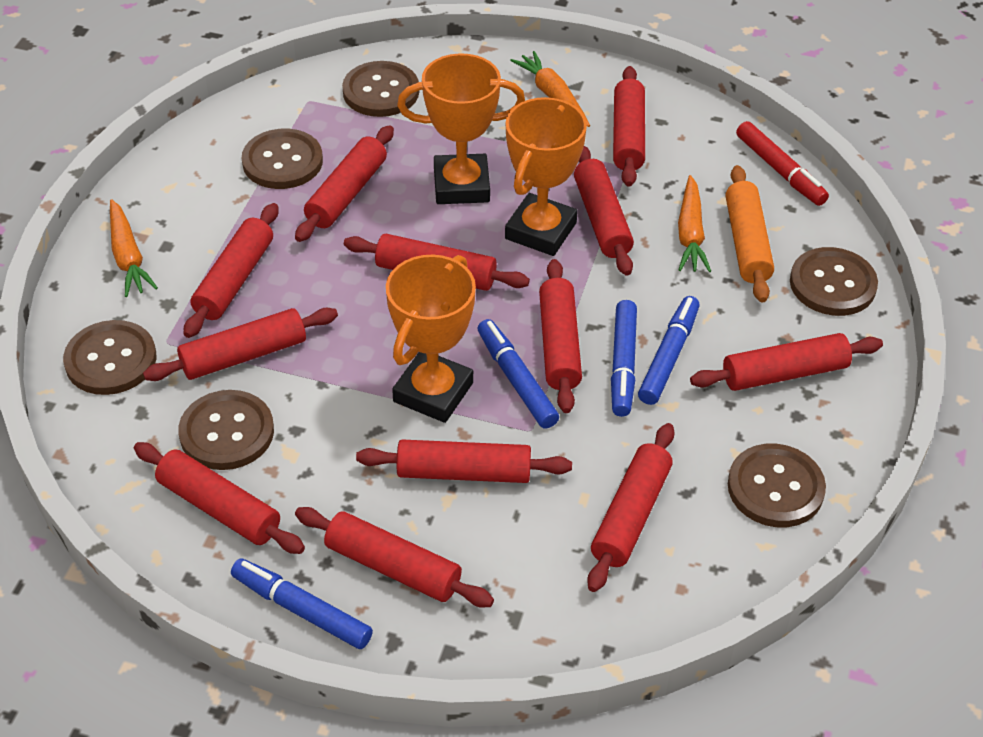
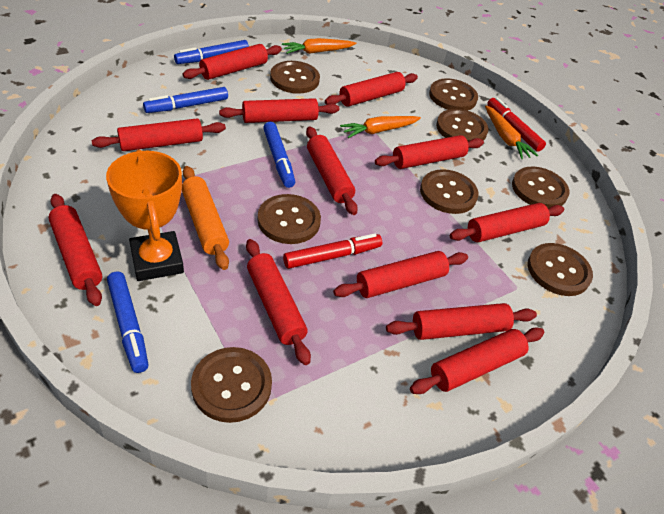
brown button: [63,320,157,395] [178,390,274,470] [242,128,323,189] [342,61,419,117] [728,444,826,527] [790,247,878,316] = 6 -> [191,347,272,423] [257,194,321,244] [270,61,320,94] [420,169,479,214] [429,79,478,111] [436,109,488,141] [512,167,569,208] [527,243,593,296] = 8
orange trophy: [386,255,476,423] [397,53,525,204] [505,97,587,256] = 3 -> [106,149,184,281] = 1
red marker: [736,121,829,206] = 1 -> [283,233,382,269] [487,97,546,152] = 2

